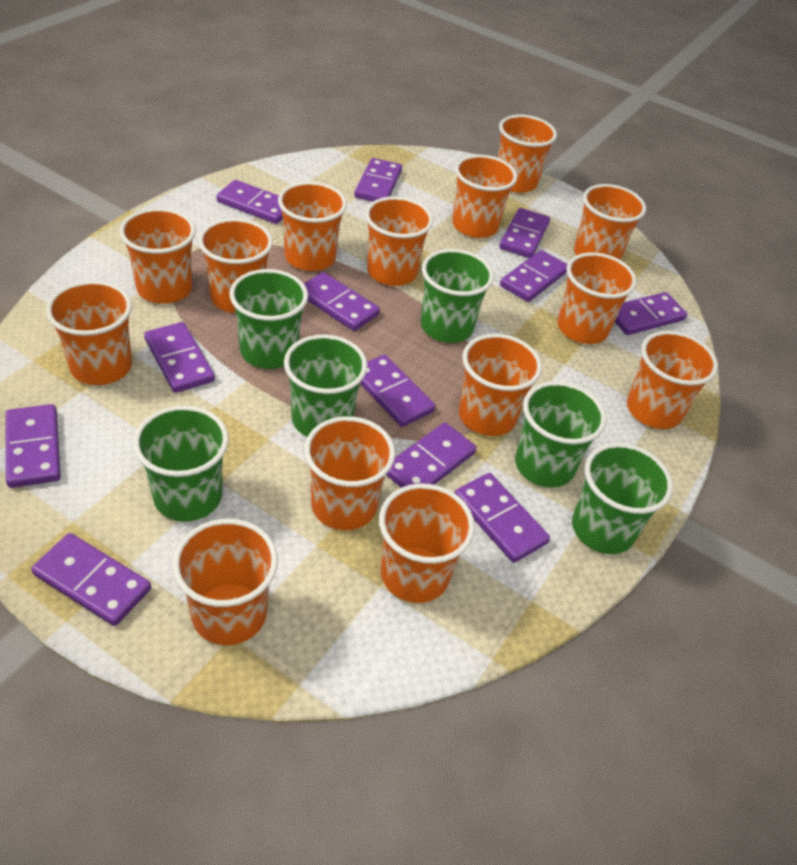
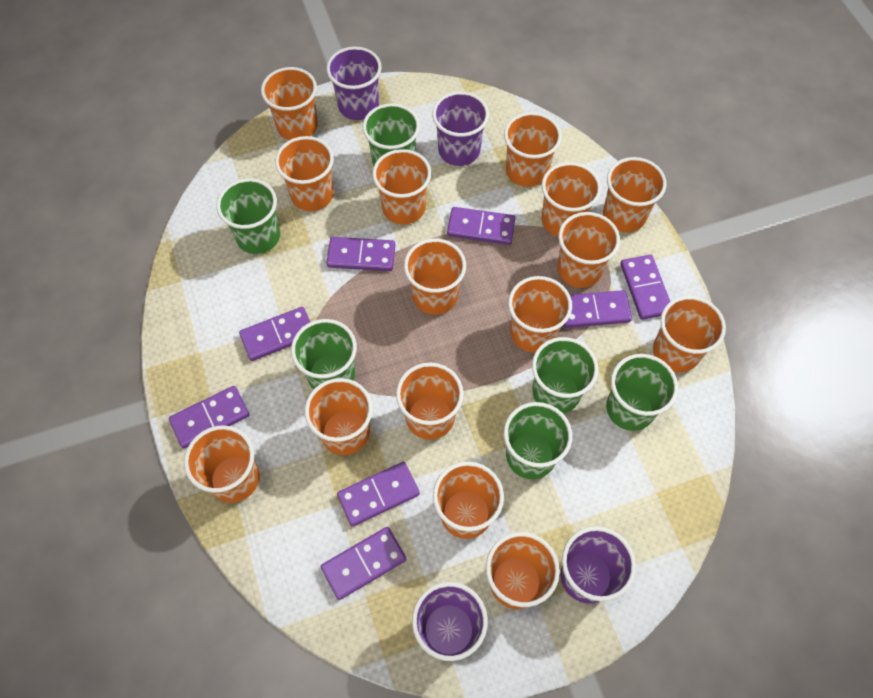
orange cup: [46,280,132,385] [120,208,196,304] [172,518,278,645] [198,218,273,313] [278,181,347,271] [304,416,395,530] [365,196,433,286] [379,483,475,603] [452,155,518,238] [459,334,542,436] [498,115,557,193] [557,252,637,344] [574,184,646,260] [627,331,718,429] = 14 -> [184,425,260,503] [261,67,318,140] [275,136,334,211] [305,378,373,455] [372,149,432,224] [396,362,464,440] [404,239,466,315] [433,462,504,539] [486,532,560,609] [504,112,562,187] [508,276,572,353] [541,162,601,237] [557,212,620,288] [603,157,666,233] [653,296,726,372] = 15
purple cup: none = 0 -> [326,47,382,120] [412,582,488,661] [432,92,489,166] [560,526,636,604] = 4
purple domino: [6,404,61,488] [31,533,151,626] [144,322,215,393] [216,180,283,224] [304,272,380,331] [354,158,402,202] [360,355,435,427] [386,422,477,488] [455,473,550,563] [499,208,550,258] [500,250,567,302] [615,292,687,335] = 12 -> [169,386,249,448] [239,307,310,361] [321,527,406,600] [326,237,395,271] [337,462,420,526] [447,207,515,245] [563,290,632,328] [620,255,670,320] = 8

